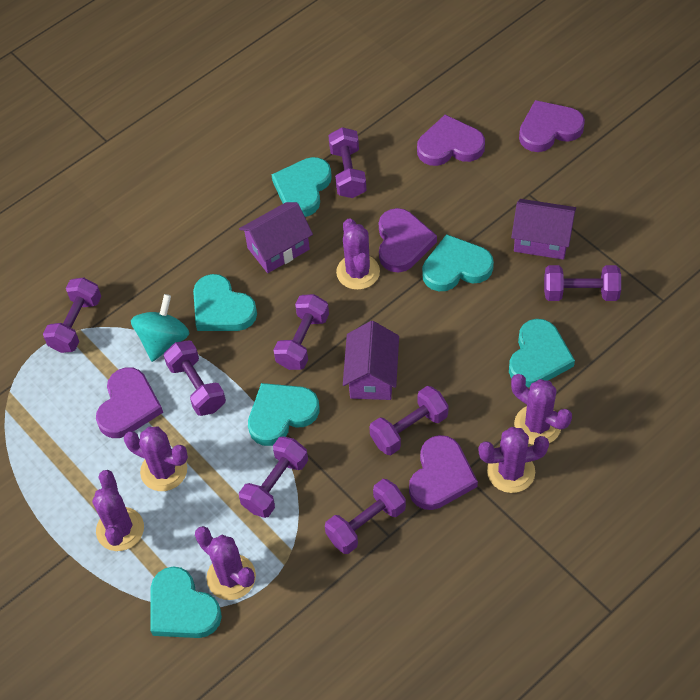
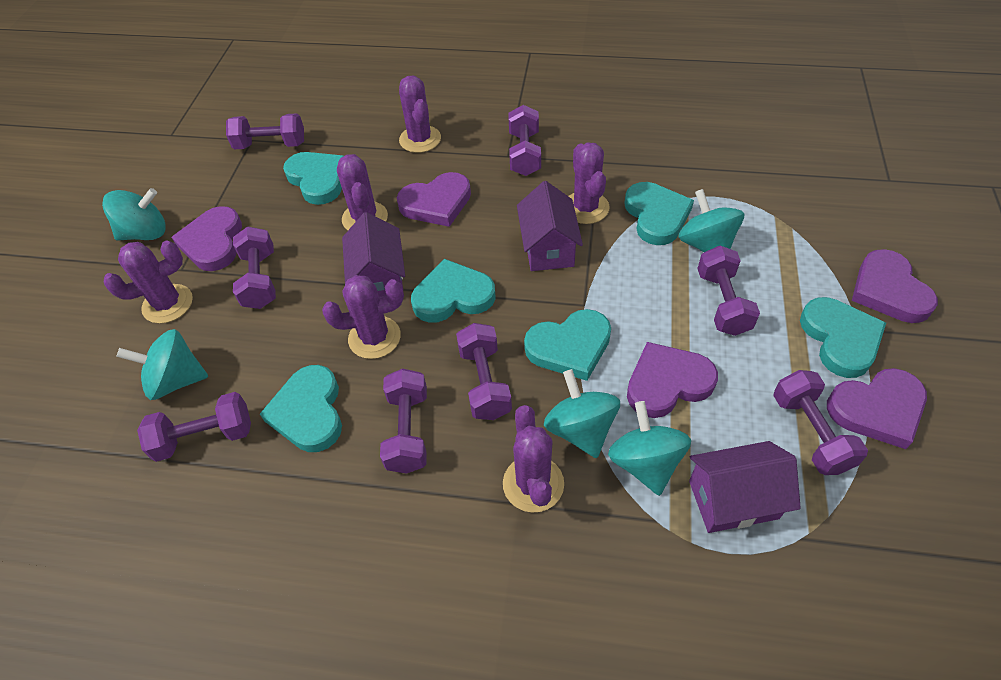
turquoise spinning top: [131,294,189,362] = 1 -> [102,188,166,241] [116,329,208,400] [544,369,620,458] [608,401,691,496] [678,189,744,252] = 5

